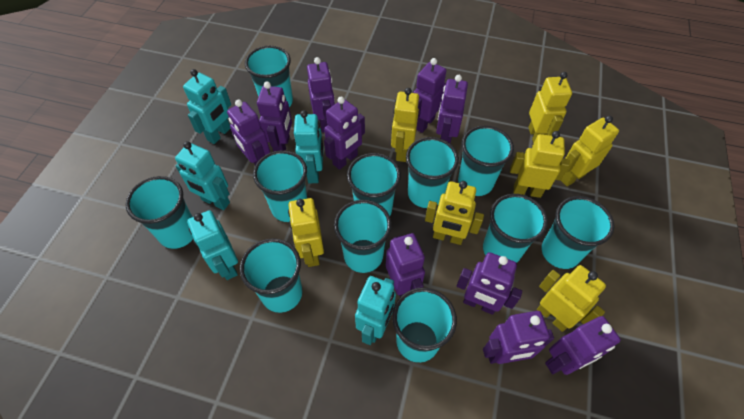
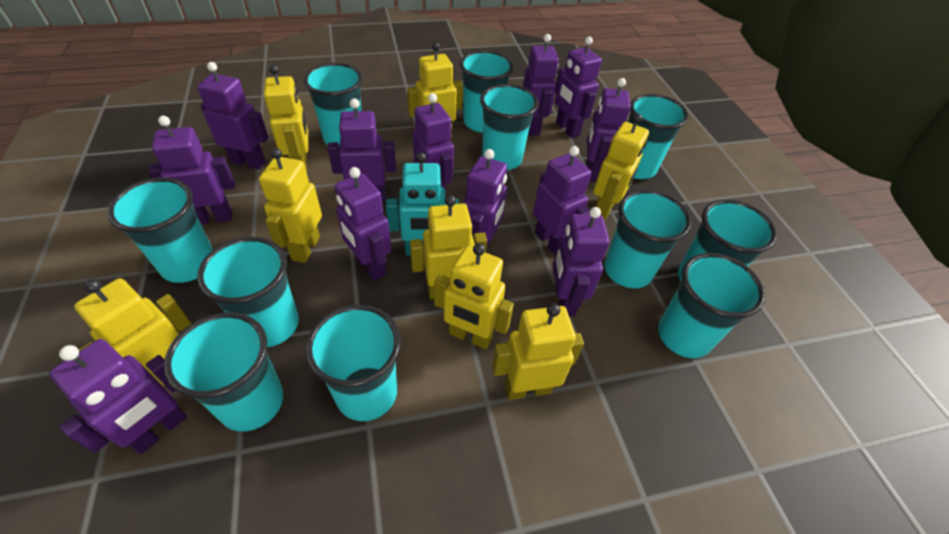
purple robot: [227,99,270,165] [257,82,292,152] [307,57,335,133] [324,96,365,170] [386,233,425,297] [413,58,446,133] [436,75,468,143] [457,252,522,315] [483,311,554,364] [545,316,621,375] = 10 -> [49,339,187,454] [149,116,235,224] [197,62,269,170] [328,98,396,202] [335,167,391,281] [413,93,454,198] [463,149,507,245] [523,34,559,136] [533,146,591,255] [553,207,610,317] [555,37,602,138] [587,78,631,182] = 12
turquoise robot: [175,141,230,210] [183,69,231,144] [187,210,238,280] [294,110,323,183] [355,276,396,345] = 5 -> [386,152,459,255] = 1
yellow robot: [288,198,324,267] [391,88,419,162] [425,181,484,245] [510,131,570,198] [529,72,572,143] [537,265,606,332] [561,116,619,186] = 7 -> [74,278,191,386] [259,148,322,263] [264,65,308,172] [407,42,463,138] [410,195,487,299] [434,243,514,349] [492,303,584,400] [593,114,649,220] = 8

